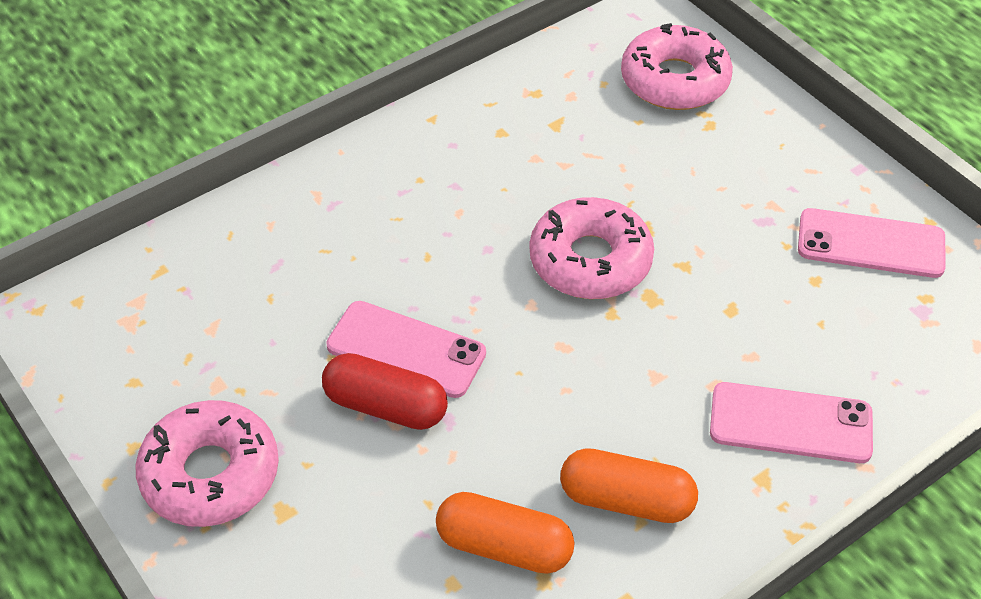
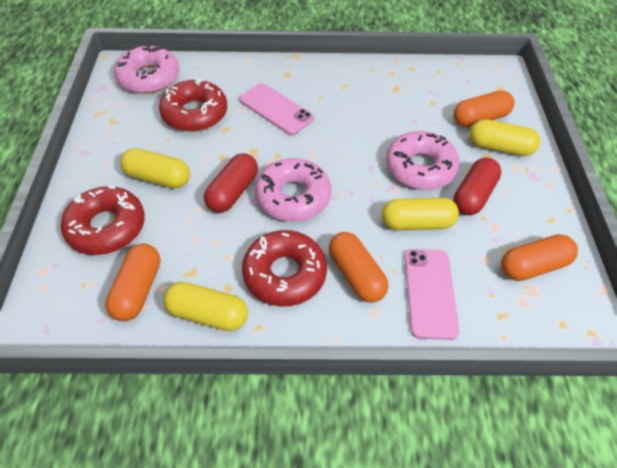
orange capsule: [436,492,575,574] [560,448,698,523] = 2 -> [105,244,160,321] [329,232,388,303] [454,90,514,127] [501,234,578,281] = 4
pink phone: [326,301,486,398] [710,382,873,463] [798,208,946,278] = 3 -> [239,83,314,135] [405,249,459,340] = 2
red capsule: [322,353,448,430] = 1 -> [204,153,258,213] [453,158,501,215] = 2
red donut: none = 0 -> [61,186,145,255] [159,79,227,132] [242,230,327,306] = 3
yellow capsule: none = 0 -> [120,148,190,188] [163,282,248,331] [382,198,459,230] [469,119,540,156] = 4

